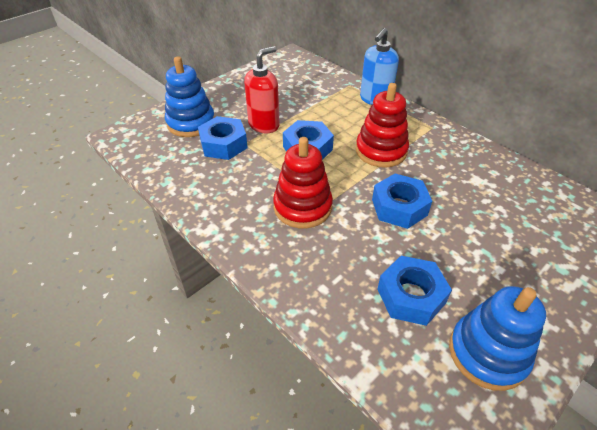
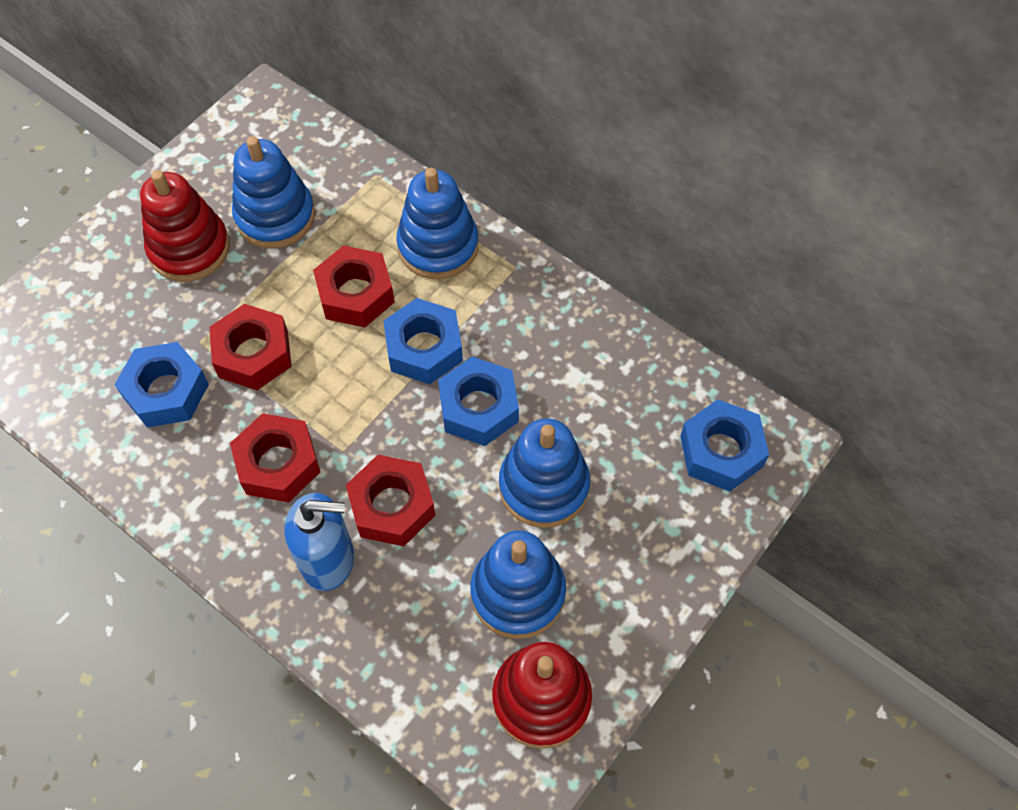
blue stacking toy: [165,57,215,137] [449,286,546,391] = 2 -> [232,136,315,249] [396,168,479,279] [471,530,566,639] [499,418,590,528] = 4
red nut: none = 0 -> [209,304,292,390] [230,413,320,503] [313,245,395,327] [346,455,435,546] = 4
red soap dispenser: [244,46,280,133] = 1 -> none = 0

